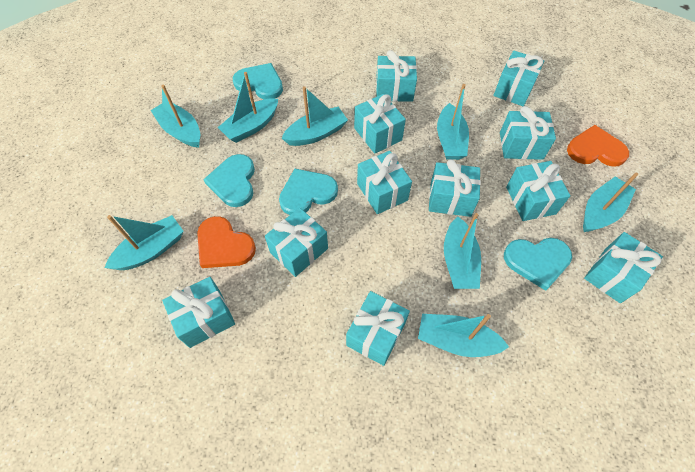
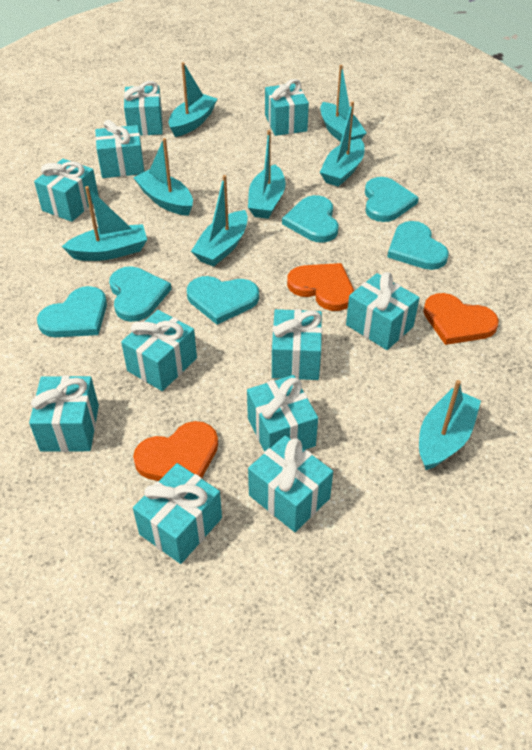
orange heart: [197,216,256,268] [567,125,629,167] = 2 -> [133,421,218,481] [287,263,354,311] [423,293,499,345] = 3
turquoise heart: [203,154,255,207] [233,63,283,99] [279,169,338,215] [504,238,572,291] = 4 -> [37,286,107,337] [109,266,171,322] [187,276,259,325] [282,195,339,243] [365,177,419,222] [387,221,449,270] = 6

